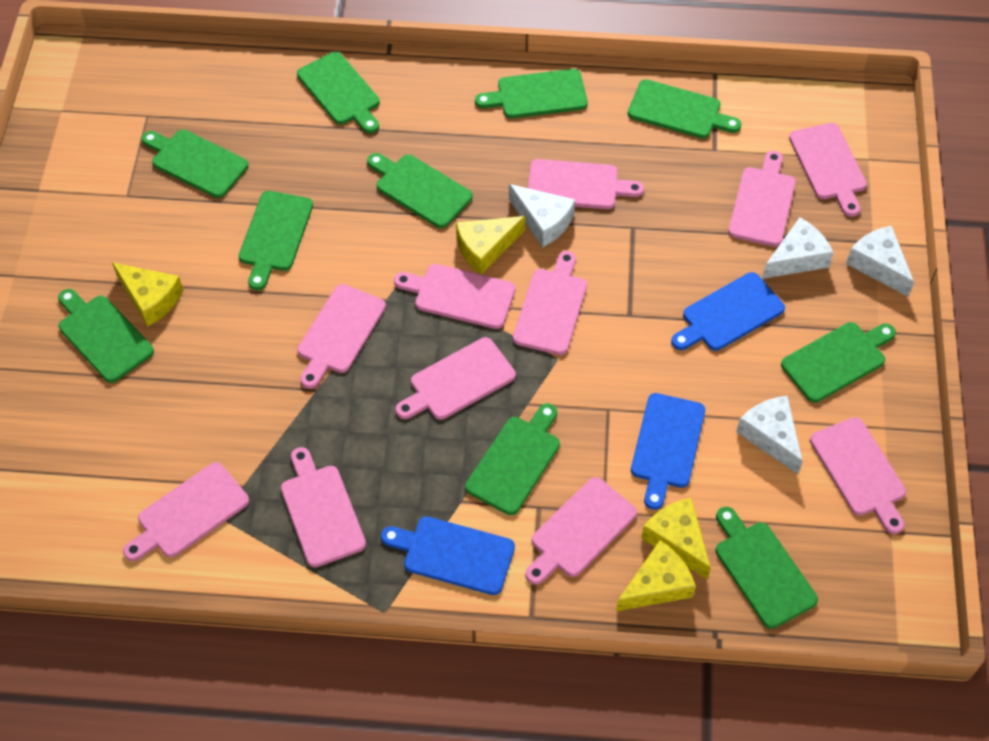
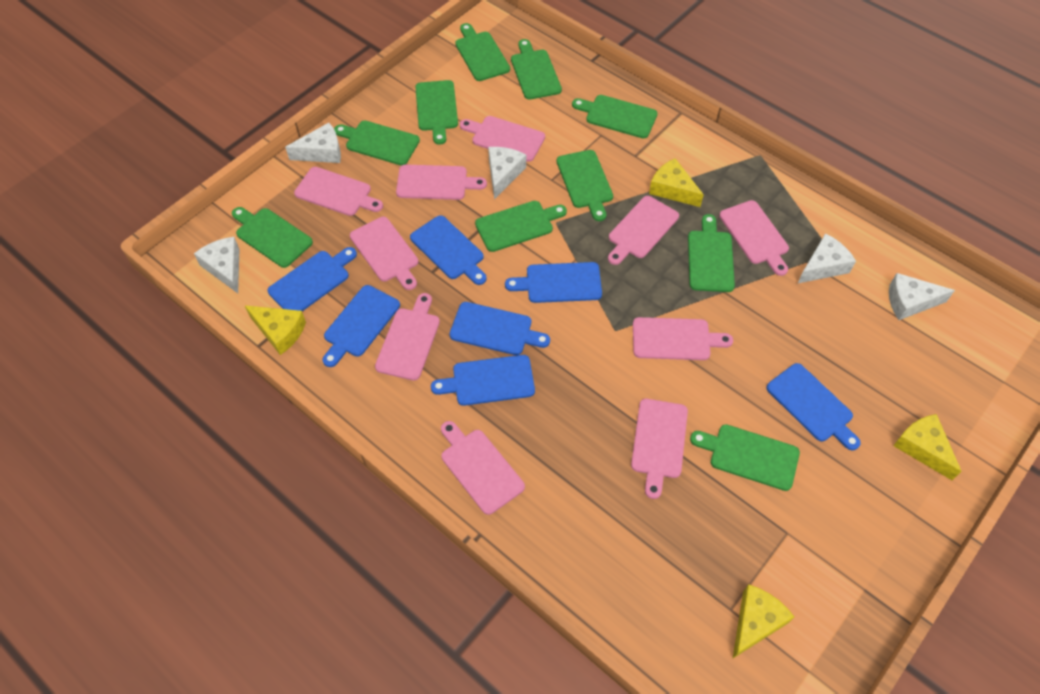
blue cutting board: [381,516,515,595] [631,393,705,510] [671,272,785,351] = 3 -> [268,247,357,311] [322,285,400,367] [410,215,487,285] [431,355,535,406] [449,302,550,355] [505,262,602,303] [766,363,861,450] = 7
pink cutting board: [123,462,249,561] [281,447,366,567] [297,284,386,389] [394,264,515,329] [396,337,516,420] [513,251,587,355] [525,477,637,585] [528,159,644,209] [728,151,796,247] [789,123,867,217] [810,417,906,534] = 11 -> [294,167,383,216] [350,217,418,290] [375,293,440,381] [396,165,487,200] [441,421,525,515] [460,116,545,162] [608,196,679,265] [631,399,688,499] [633,317,733,360] [719,200,789,276] = 10
white cheese: [509,184,575,247] [736,396,803,474] [762,217,834,279] [846,226,914,297] = 4 -> [194,237,240,293] [285,123,341,163] [488,147,526,199] [797,233,856,284] [889,273,955,320] = 5

